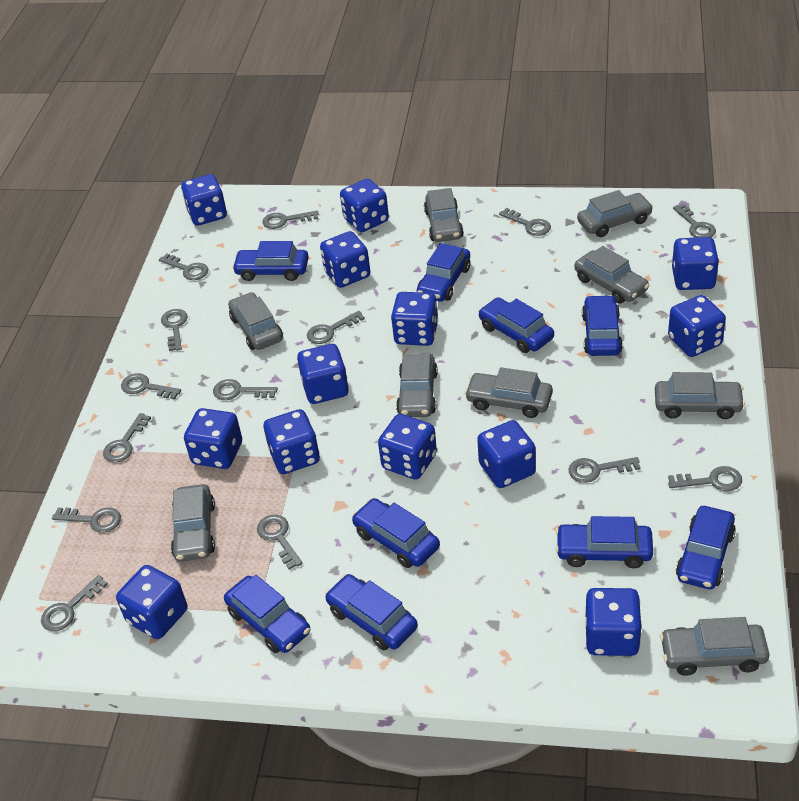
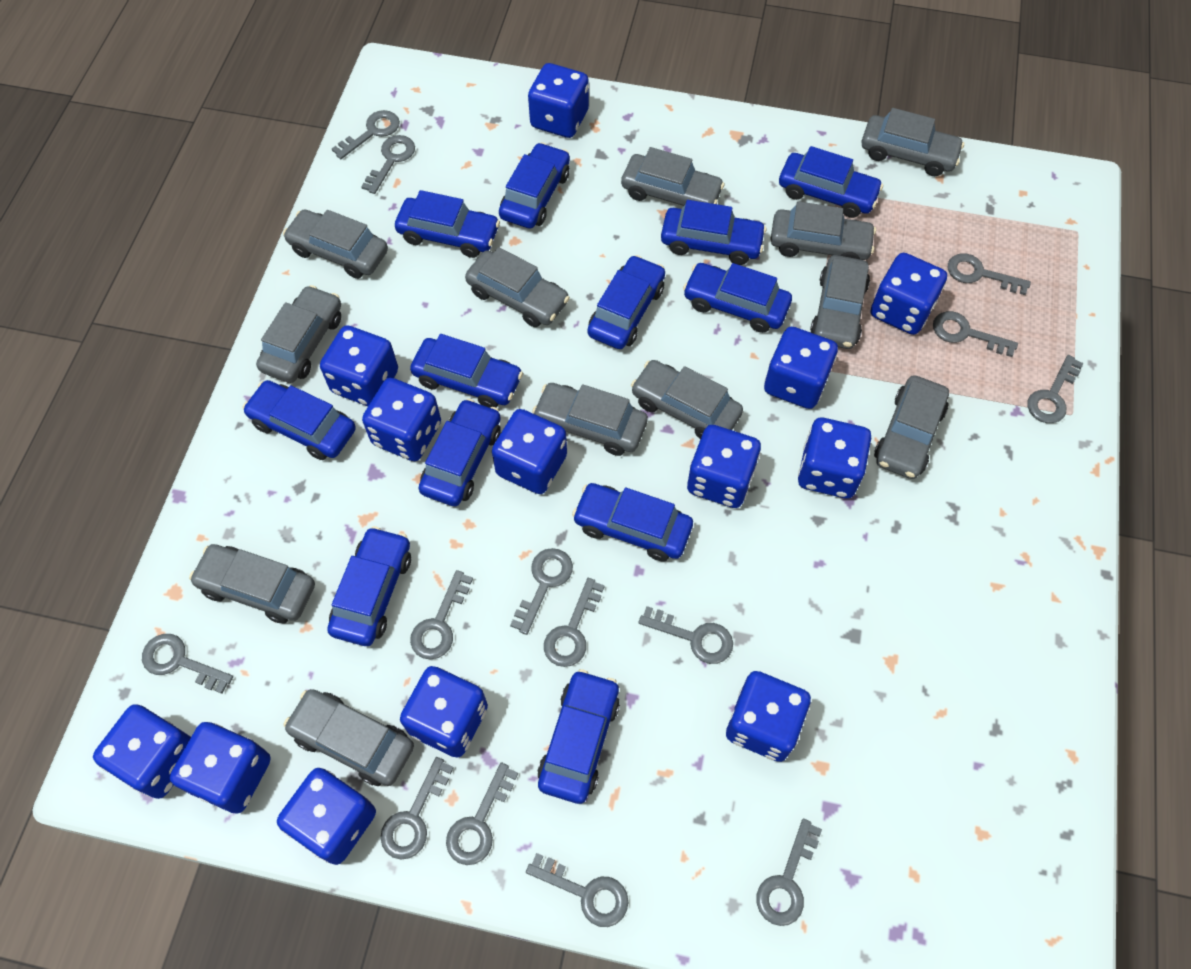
blue car: [224,575,310,653] [232,241,309,281] [325,574,418,650] [352,498,440,568] [417,243,470,301] [478,297,554,353] [556,516,653,568] [582,295,623,356] [676,506,736,589] = 9 -> [243,380,356,460] [327,526,411,646] [395,190,500,258] [410,334,523,408] [419,399,501,506] [499,142,570,229] [537,669,620,804] [572,483,693,562] [587,255,665,349] [661,200,767,265] [683,263,792,333] [779,146,883,218] = 12
grey car: [171,484,215,562] [228,292,283,350] [396,353,438,417] [424,188,464,242] [464,367,553,418] [574,246,649,303] [577,190,653,237] [655,372,745,419] [660,617,769,676] = 9 -> [189,544,315,624] [256,285,341,383] [283,209,388,279] [283,689,414,786] [465,247,570,327] [532,383,648,456] [621,147,725,206] [631,360,743,439] [770,201,876,260] [810,255,870,349] [862,108,964,176] [874,375,949,479] = 12

